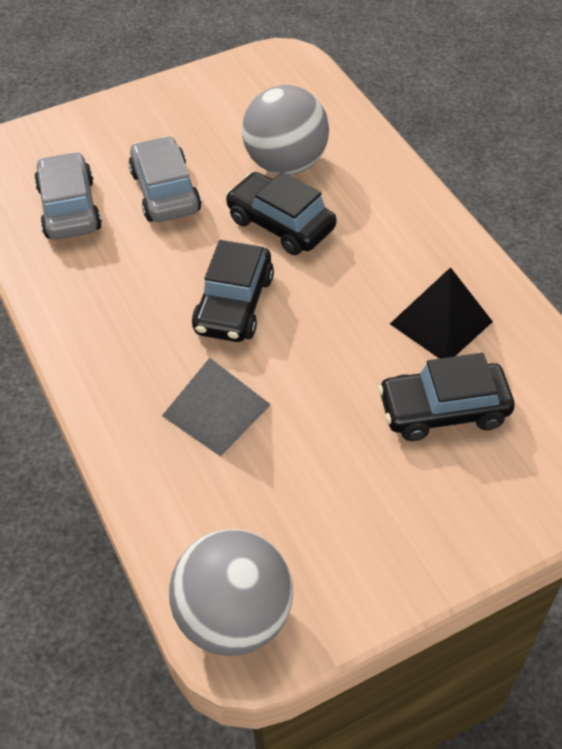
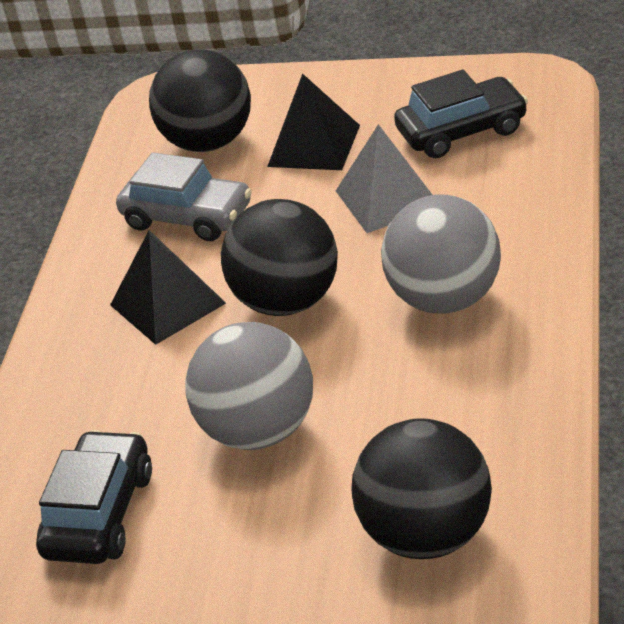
black ball: none = 0 -> [149,49,251,152] [221,199,338,316] [351,418,492,559] = 3
black car: [192,240,274,342] [226,172,336,255] [378,353,515,441] = 3 -> [36,430,152,564] [394,70,528,158] = 2
black pyramid: [390,267,493,359] = 1 -> [110,230,226,345] [267,73,360,170] = 2
grey car: [34,152,102,240] [129,136,201,222] = 2 -> [116,152,252,241] = 1

